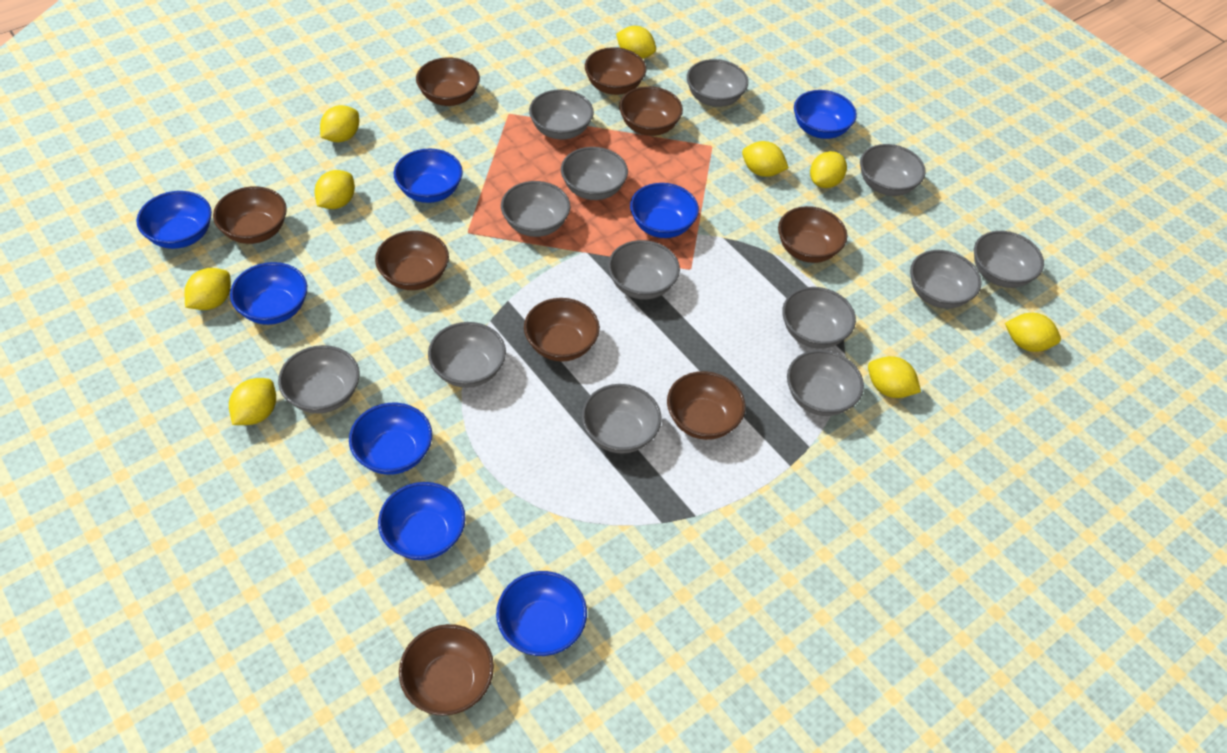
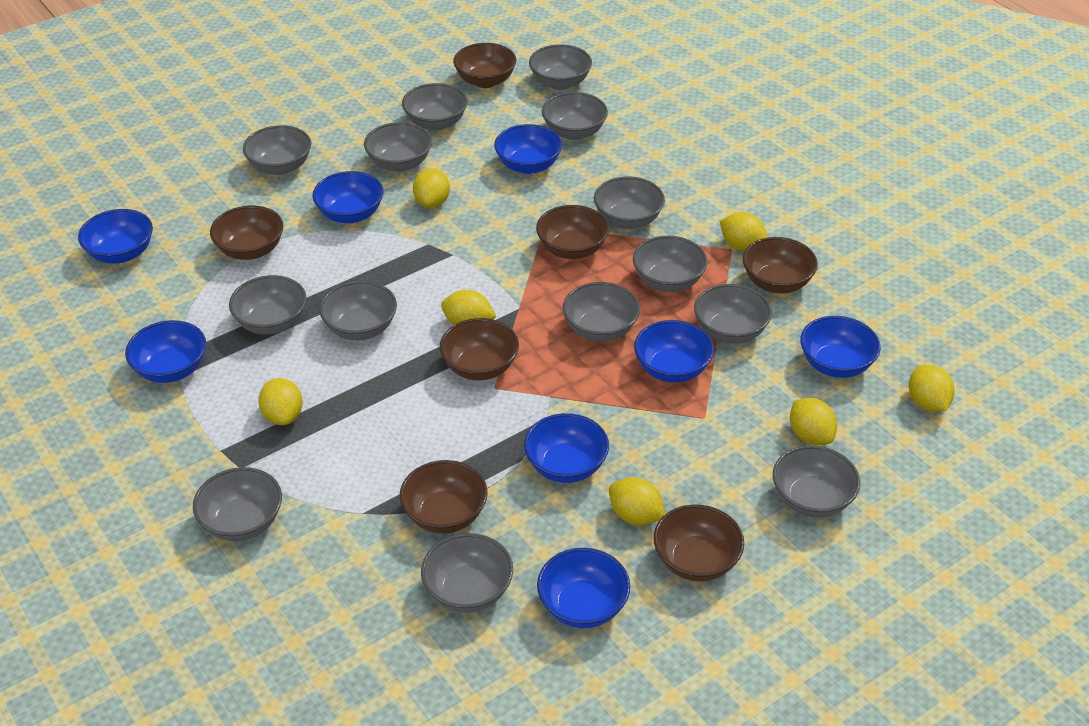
brown bowl: [213,186,287,244] [375,231,449,290] [399,624,494,716] [416,57,480,106] [524,298,600,362] [585,47,646,95] [619,86,683,136] [667,371,746,440] [778,206,847,263] = 9 -> [210,205,283,260] [400,460,488,533] [440,318,519,380] [453,43,516,88] [536,205,609,259] [653,505,744,581] [743,237,818,293] = 7
grey bowl: [278,345,360,414] [428,322,506,388] [501,181,570,237] [529,90,594,139] [561,147,628,200] [582,384,661,453] [608,240,680,300] [687,59,748,107] [782,287,856,349] [787,350,864,416] [860,144,926,196] [910,250,982,309] [974,231,1044,288] = 13 -> [193,467,282,541] [229,275,307,334] [243,125,311,175] [319,281,397,340] [364,122,432,172] [402,83,467,131] [421,533,513,613] [529,44,592,90] [542,92,608,140] [563,282,640,342] [594,176,665,229] [633,236,707,292] [694,284,772,344] [773,445,860,518] = 14
yellow lemon: [184,268,231,310] [229,378,276,425] [314,170,355,209] [320,105,359,142] [616,26,656,59] [742,141,789,177] [810,151,847,188] [868,356,921,398] [1005,313,1061,352] = 9 -> [258,378,303,425] [413,168,450,208] [441,290,497,325] [609,477,665,525] [720,212,768,251] [790,398,837,445] [909,365,955,411] = 7

